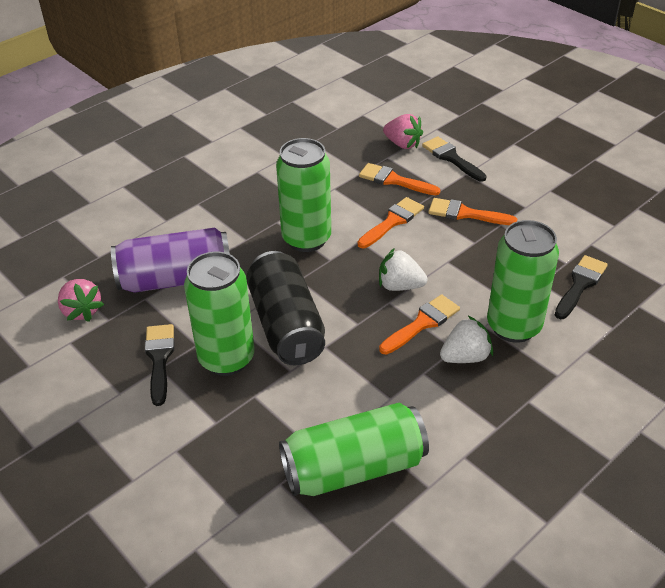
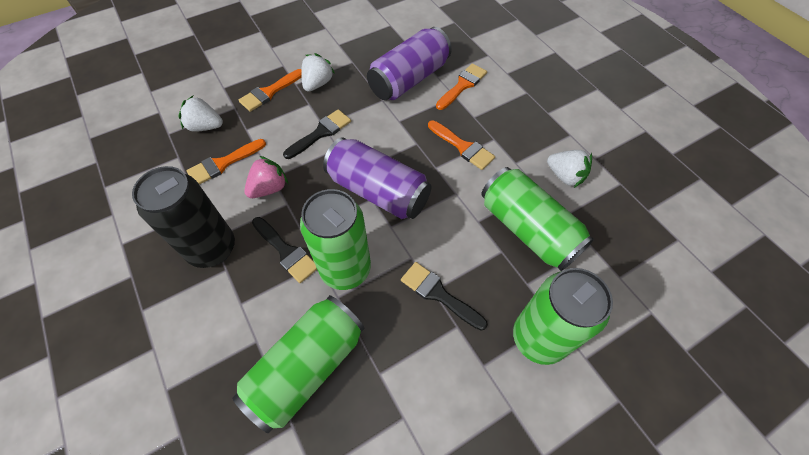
pink strawberry: [58,279,104,322] [383,114,423,149] = 2 -> [244,156,288,198] = 1
purple can: [111,228,230,293] = 1 -> [323,137,431,219] [367,27,452,100] = 2
white strawberry: [379,248,428,291] [440,316,493,363] = 2 -> [178,96,223,132] [301,53,334,92] [547,150,592,188] = 3

